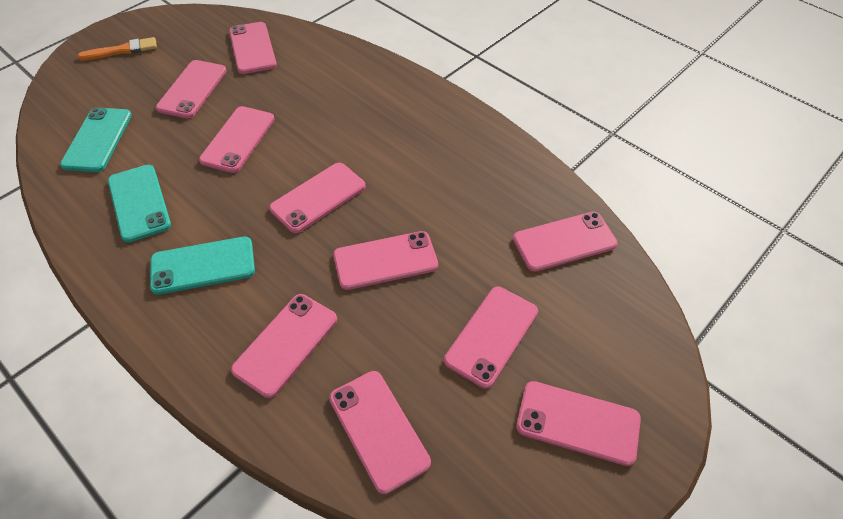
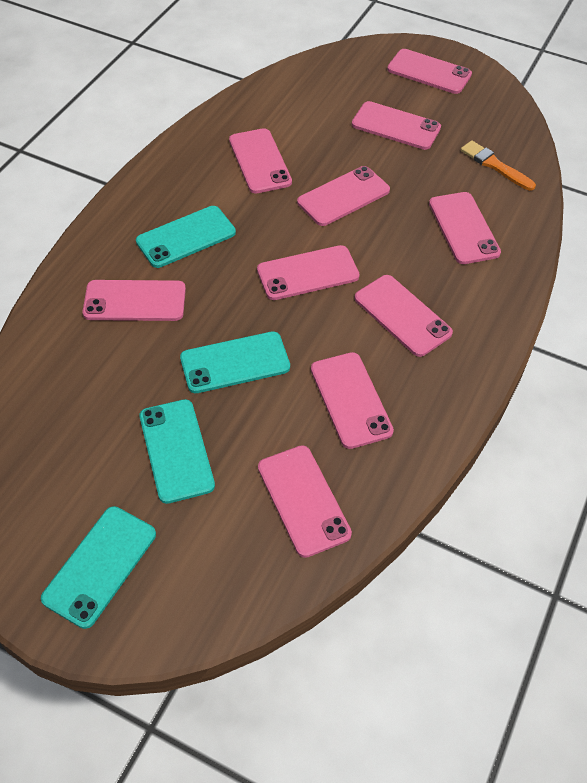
turquoise phone: [60,107,132,172] [108,165,171,242] [150,236,255,295] = 3 -> [41,506,156,629] [136,206,236,268] [139,399,215,504] [180,331,290,393] = 4

